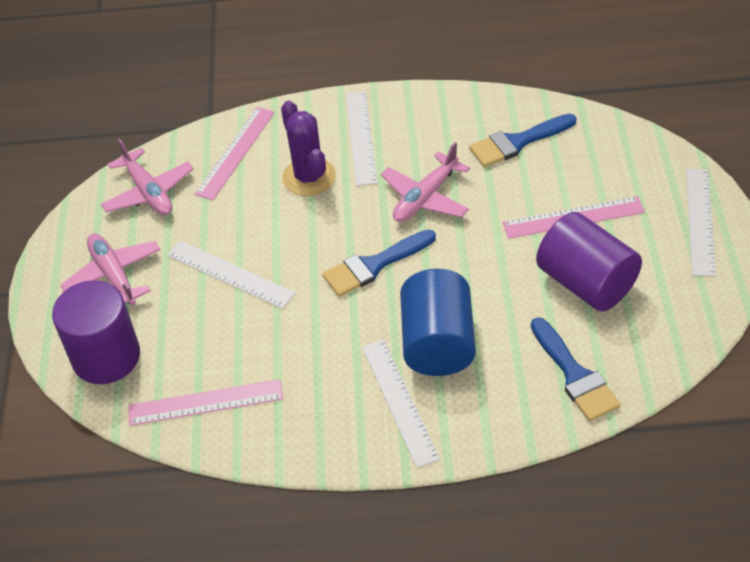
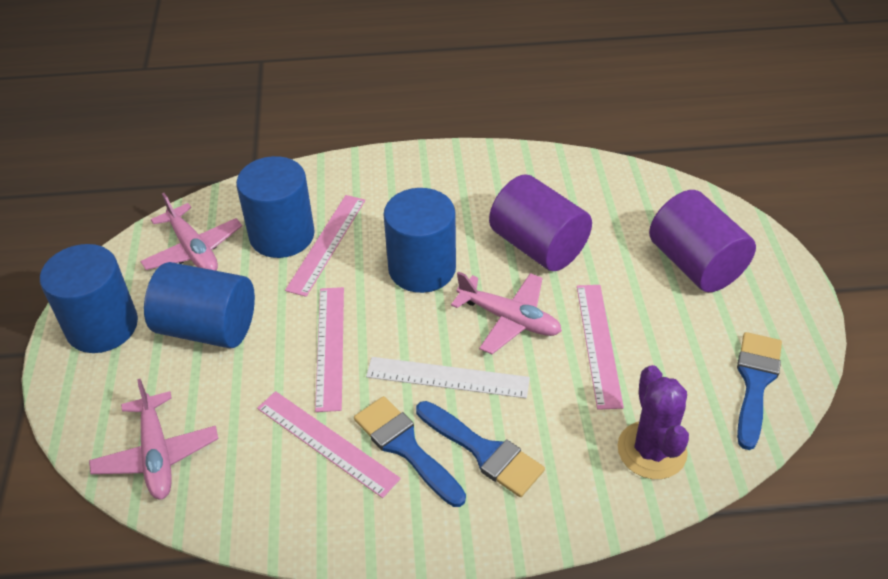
blue cylinder: [400,269,476,376] = 1 -> [40,244,138,353] [144,262,255,348] [236,156,315,258] [383,188,456,293] = 4
pink ruler: [128,379,283,426] [194,107,275,200] [503,196,645,239] = 3 -> [257,391,401,498] [285,195,365,297] [315,287,344,412] [577,285,624,410] = 4
white ruler: [167,240,295,309] [346,91,378,186] [362,340,440,468] [686,169,716,277] = 4 -> [366,357,530,398] = 1

